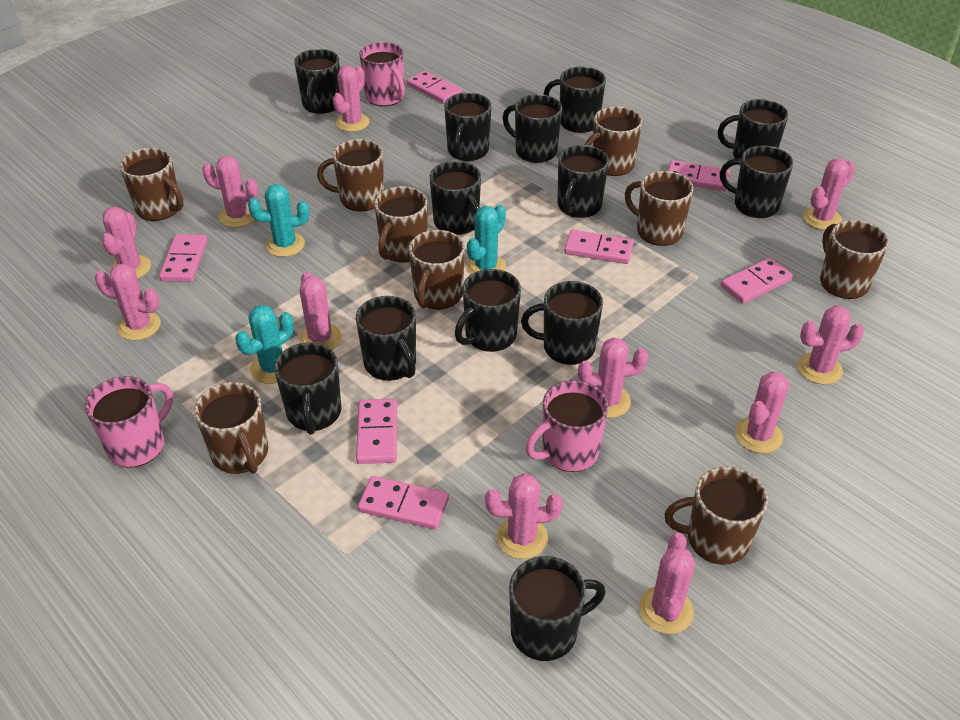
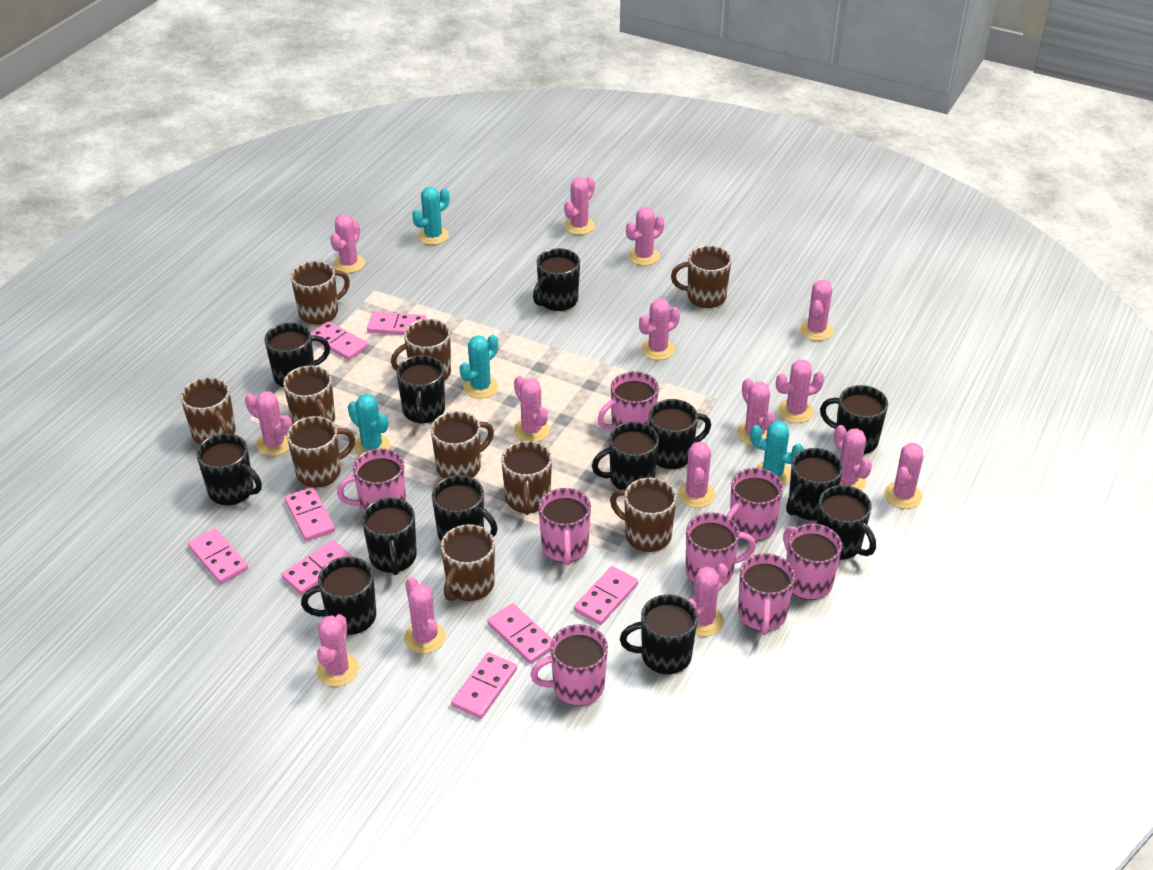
brown mug: [120,148,184,221] [194,382,268,474] [317,139,384,212] [374,186,428,262] [409,230,465,309] [585,106,642,176] [625,171,694,246] [664,466,768,565] [820,220,889,299] = 9 -> [180,377,236,444] [283,365,335,423] [287,416,355,488] [290,261,350,324] [391,319,451,381] [431,411,494,478] [441,524,495,601] [501,441,552,515] [610,478,677,552] [671,245,732,308] = 10
pink cactus: [95,264,161,341] [102,207,151,278] [202,156,258,228] [299,272,342,350] [333,65,369,132] [485,474,563,559] [578,337,648,418] [639,533,695,634] [735,371,790,453] [797,305,864,384] [803,159,856,230] = 11 -> [245,391,292,456] [316,614,359,687] [330,214,365,273] [404,577,446,654] [514,376,550,442] [564,177,595,235] [626,207,664,265] [639,298,680,360] [677,441,715,508] [688,564,728,637] [737,378,775,446] [776,360,824,423] [800,280,833,341] [834,425,872,491] [884,443,923,509] = 15
pink domino: [159,234,208,282] [356,399,397,464] [358,476,449,530] [407,71,462,104] [564,229,634,264] [668,160,730,191] [721,258,793,304] = 7 -> [188,528,248,584] [281,540,353,595] [284,487,335,541] [311,321,368,360] [367,311,426,335] [451,652,517,719] [487,603,552,664] [574,566,638,625] = 8
pink mug: [85,376,173,468] [359,42,405,106] [525,380,608,472] = 3 -> [337,448,406,512] [530,624,608,706] [539,488,591,565] [598,371,659,430] [686,513,756,585] [727,468,783,541] [738,553,795,635] [783,523,842,600] = 8
turquoise cactus: [235,305,294,384] [248,184,309,257] [466,205,506,275] = 3 -> [348,394,390,456] [412,187,449,245] [460,335,498,399] [750,421,804,485] = 4

